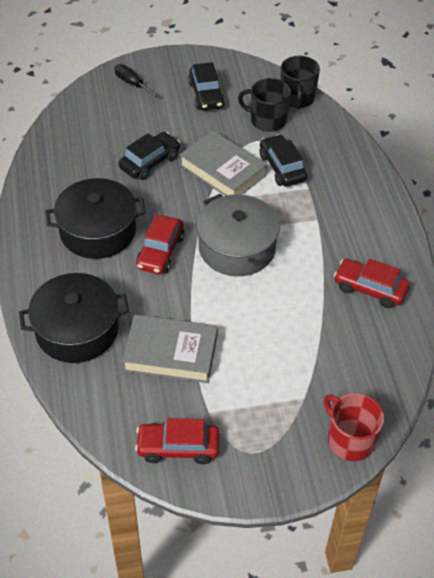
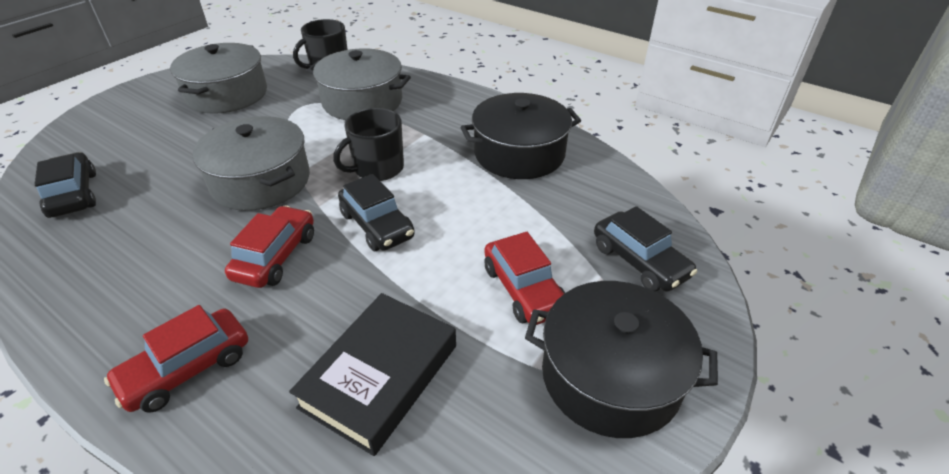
black book: none = 0 -> [289,293,456,456] = 1
black screwdriver: [115,64,159,97] = 1 -> none = 0
grey book: [122,315,218,383] [179,130,267,196] = 2 -> none = 0
grey pot: [197,194,280,276] = 1 -> [170,43,267,114] [192,116,310,211] [307,48,411,120] = 3
red mug: [324,393,384,461] = 1 -> none = 0

